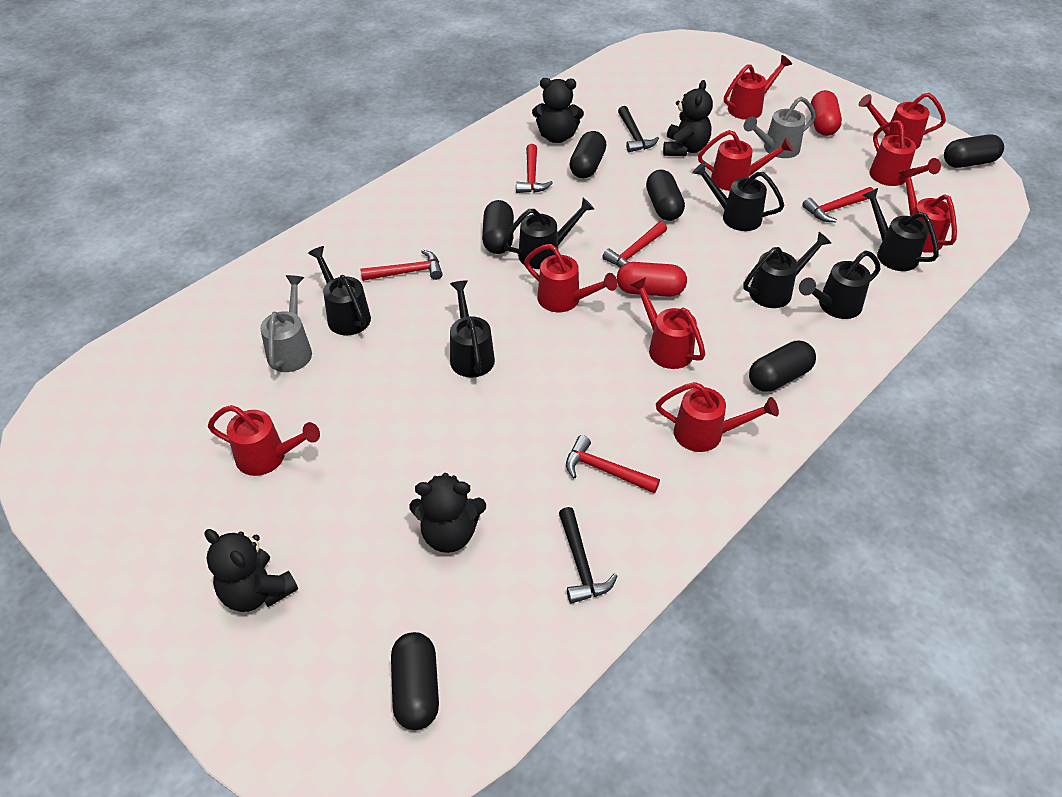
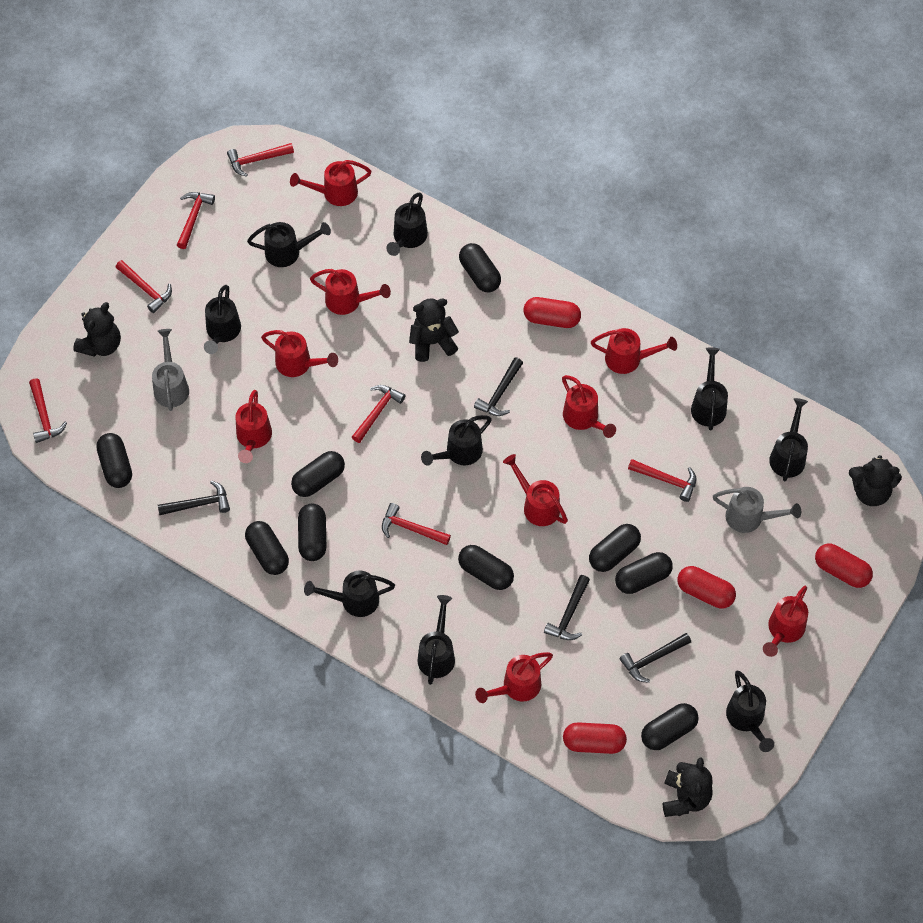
black capsule: [391,632,439,730] [482,200,514,254] [569,131,606,178] [646,170,685,221] [749,341,816,392] [944,134,1004,168] = 6 -> [96,433,132,488] [245,521,289,575] [291,451,345,497] [298,503,326,561] [458,545,514,590] [459,243,501,293] [589,524,641,572] [615,552,673,594] [641,703,699,750] = 9
black hammer: [559,507,617,604] [618,106,659,152] = 2 -> [158,481,230,515] [474,357,523,416] [544,575,590,640] [619,633,691,683] = 4
black watering can: [308,246,371,335] [450,280,495,378] [503,198,594,269] [693,162,784,231] [743,232,831,308] [799,251,880,319] [863,188,939,271] = 7 -> [204,285,241,354] [247,222,331,267] [304,571,395,617] [386,193,428,256] [417,595,455,685] [421,415,492,466] [691,347,728,430] [726,671,774,752] [769,398,808,481] = 9
red capsule: [617,262,687,297] [811,90,842,136] = 2 -> [524,297,581,328] [563,722,627,754] [677,566,736,609] [815,543,873,588] = 4
red hammer: [360,250,443,281] [516,144,553,193] [566,435,660,493] [602,221,667,268] [802,187,874,222] = 5 -> [29,378,67,443] [115,260,172,313] [177,192,215,249] [227,143,294,177] [352,385,405,443] [382,503,451,545] [628,459,696,502] = 7

